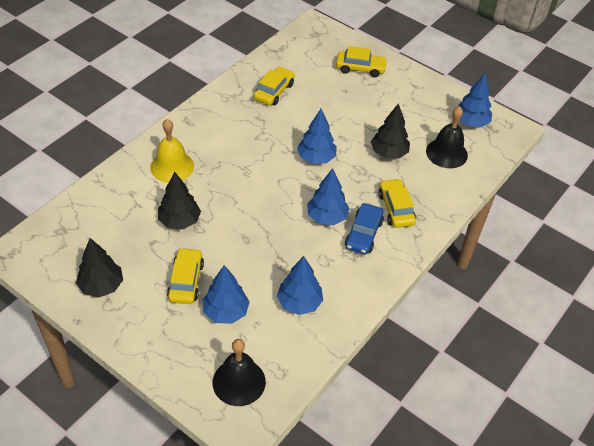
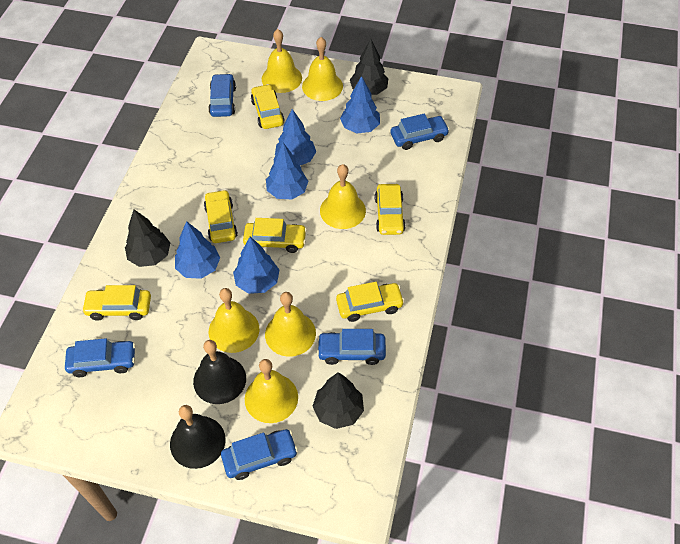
blue car: [345,203,384,255] = 1 -> [65,338,135,377] [208,74,236,117] [221,429,298,480] [317,329,386,365] [391,113,450,150] = 5
yellow bell: [150,119,194,183] = 1 -> [209,288,259,353] [245,359,298,423] [262,29,302,93] [265,292,316,357] [302,37,343,101] [320,164,366,229] = 6
yellow car: [167,248,204,304] [254,67,295,105] [336,46,387,78] [378,178,416,228] = 4 -> [82,285,151,321] [204,190,238,243] [243,218,307,253] [251,84,285,129] [336,282,405,322] [375,184,406,235] = 6

